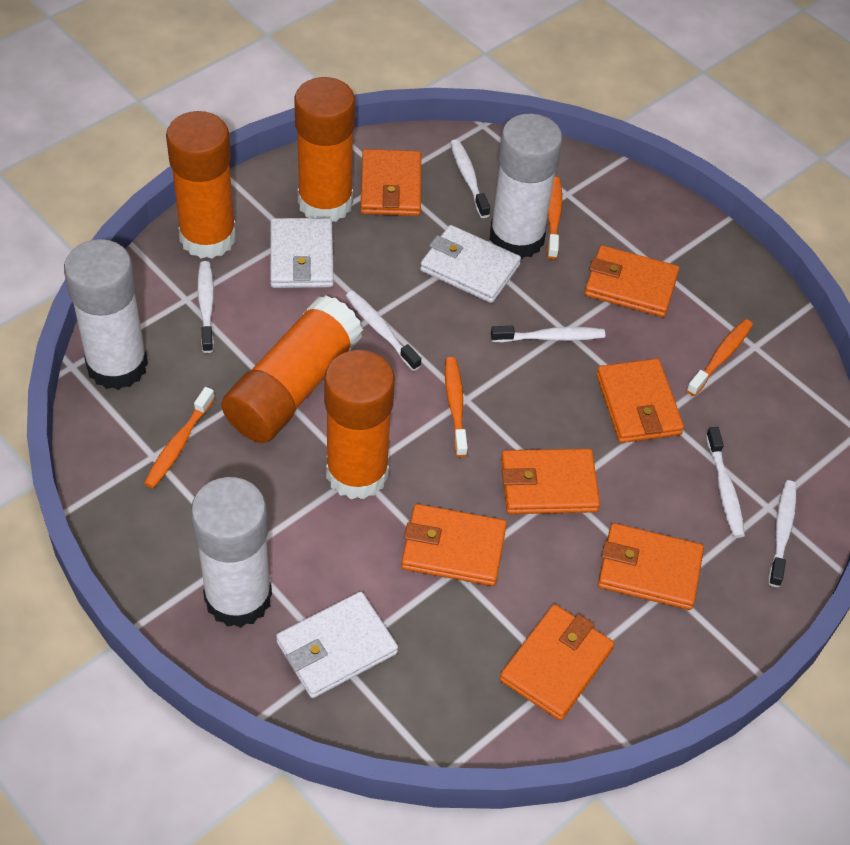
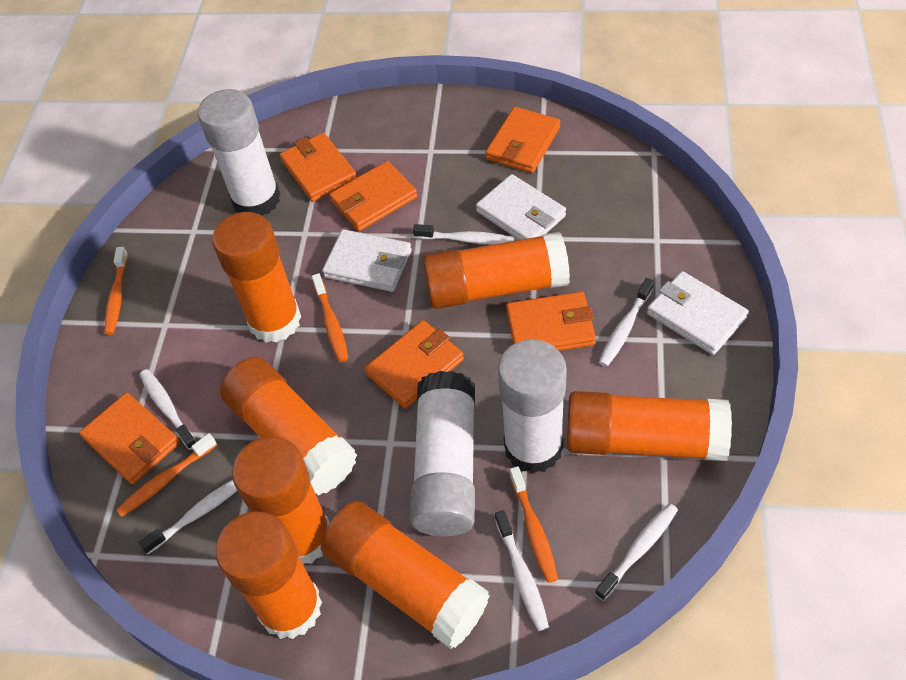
orange glue stick: [166,111,236,259] [221,295,363,443] [294,77,355,222] [324,350,395,499] = 4 -> [212,212,301,343] [216,511,322,639] [220,357,357,496] [232,436,330,564] [321,501,490,649] [423,232,570,309] [567,391,732,461] = 7
orange wallet: [360,149,421,216] [401,504,507,586] [500,604,614,721] [501,449,600,514] [585,245,680,317] [597,358,684,443] [598,523,704,610] = 7 -> [79,393,180,485] [280,133,357,202] [329,161,418,231] [365,320,464,409] [485,107,560,173] [506,292,596,351] = 6

